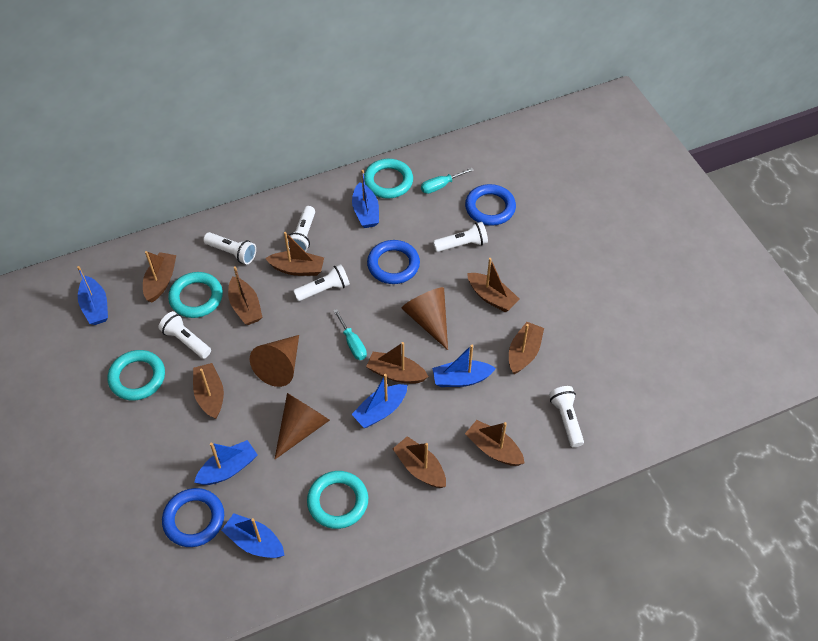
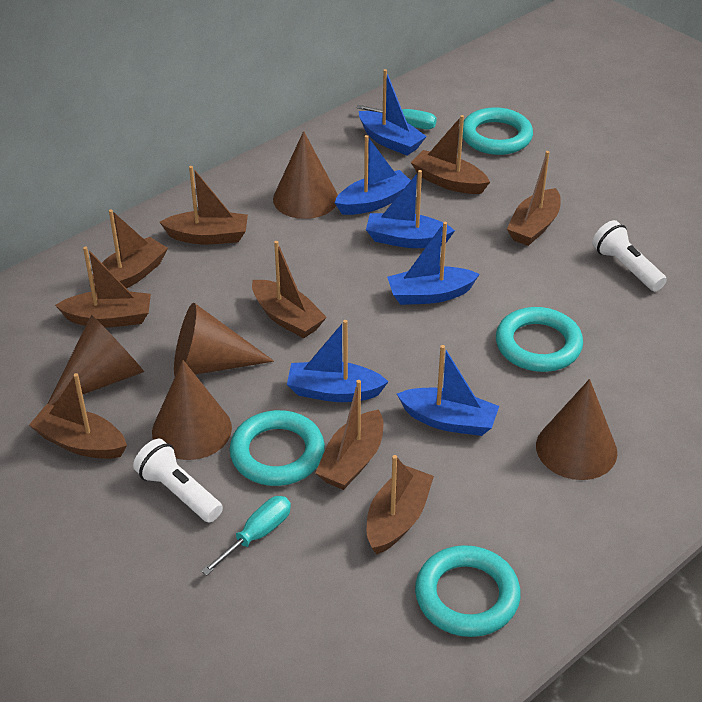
blue ring: [162,488,224,547] [367,240,420,284] [465,184,516,226] = 3 -> none = 0
brown cone: [250,335,299,387] [274,393,330,460] [402,287,448,350] = 3 -> [48,315,144,405] [152,360,232,460] [174,303,274,376] [273,131,338,219] [536,379,617,480] = 5
white flashlight: [158,311,211,359] [203,232,256,264] [287,206,315,252] [293,264,350,301] [433,222,488,252] [549,386,584,448] = 6 -> [133,439,223,522] [592,220,667,291] = 2

